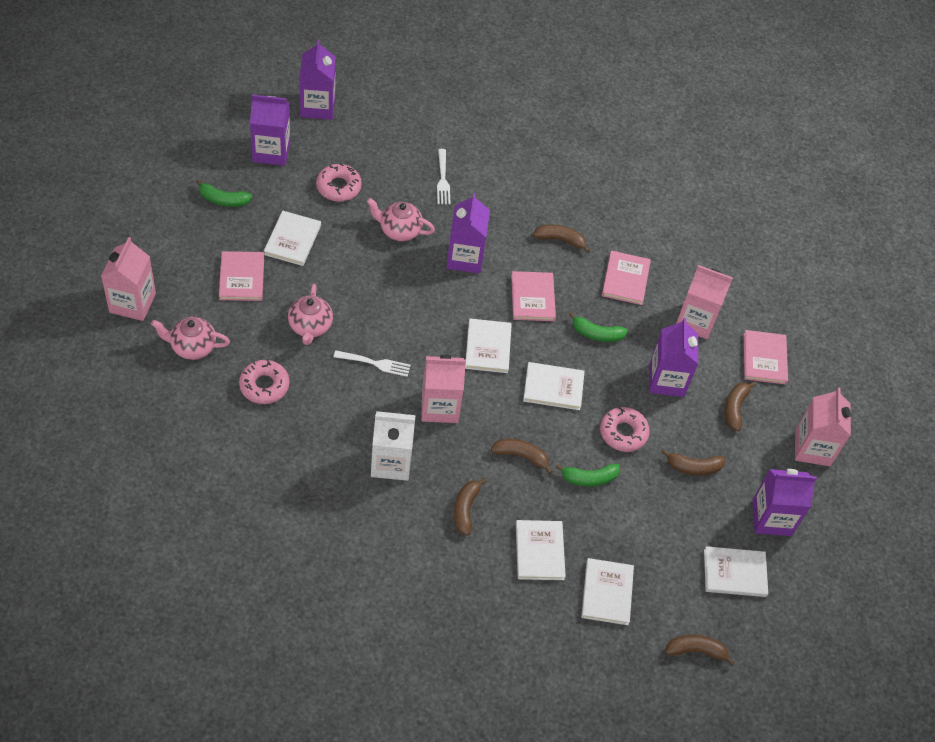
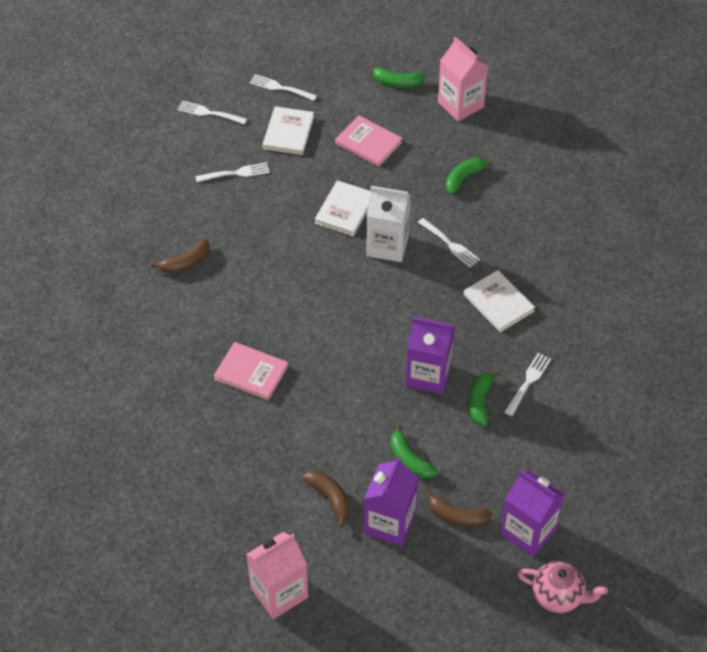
brown banana: [454,478,487,536] [491,439,552,474] [533,224,590,253] [662,449,726,475] [665,635,735,666] [725,381,757,431] = 6 -> [151,239,209,273] [302,471,350,527] [425,489,492,527] = 3
green banana: [196,179,252,207] [555,464,620,487] [568,312,628,342] = 3 -> [369,64,425,88] [391,424,437,479] [446,158,494,194] [468,369,499,426] = 4
pink book: [219,251,264,301] [511,271,556,321] [602,250,651,305] [744,330,788,385] = 4 -> [213,342,288,401] [335,115,403,167] = 2
pink carton: [101,237,156,321] [421,354,466,423] [676,265,733,339] [795,387,851,466] = 4 -> [246,532,308,619] [438,36,488,121] = 2
pink donut: [239,359,289,404] [316,163,362,202] [600,407,650,452] = 3 -> none = 0
pink teapot: [151,317,230,360] [288,284,333,345] [366,198,435,242] = 3 -> [517,561,608,613] = 1
purple carton: [250,94,290,166] [300,40,336,120] [446,193,490,274] [649,318,698,397] [752,469,817,536] = 5 -> [364,456,419,546] [406,317,455,394] [500,470,565,557] = 3
white book: [264,211,321,266] [465,318,512,373] [516,520,566,580] [523,362,585,410] [581,558,634,625] [704,546,768,597] = 6 -> [262,106,314,155] [315,180,371,236] [463,270,535,332] = 3
white fork: [333,350,411,377] [437,149,451,204] = 2 -> [177,101,247,124] [195,162,270,182] [249,74,317,101] [418,218,480,268] [504,353,551,416] = 5

